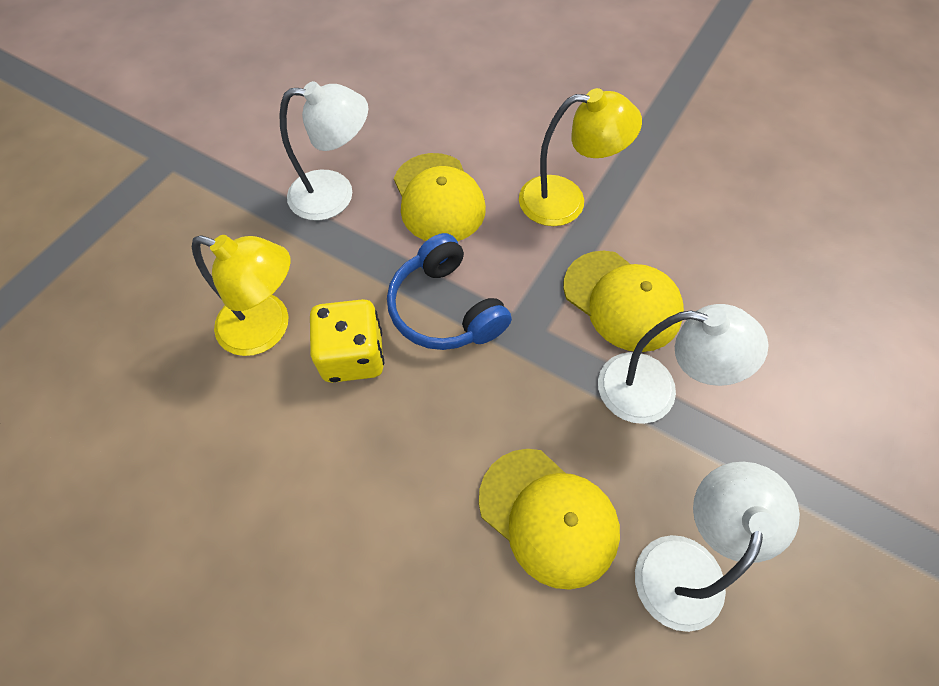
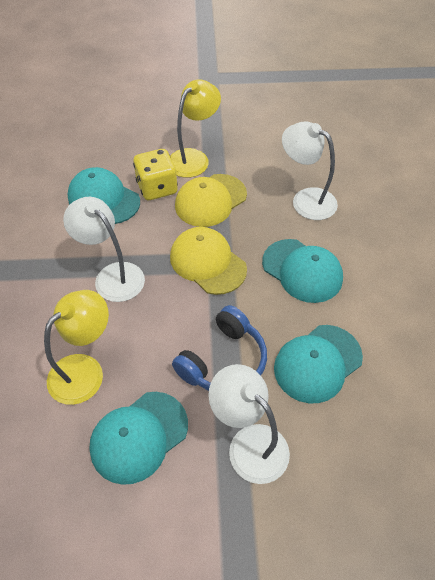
turquoise cap: none = 0 -> [68,167,140,224] [89,392,188,485] [262,239,343,303] [274,325,363,403] = 4
yellow cap: [394,153,486,241] [479,449,620,590] [563,251,684,352] = 3 -> [170,227,247,295] [175,174,247,227] = 2

